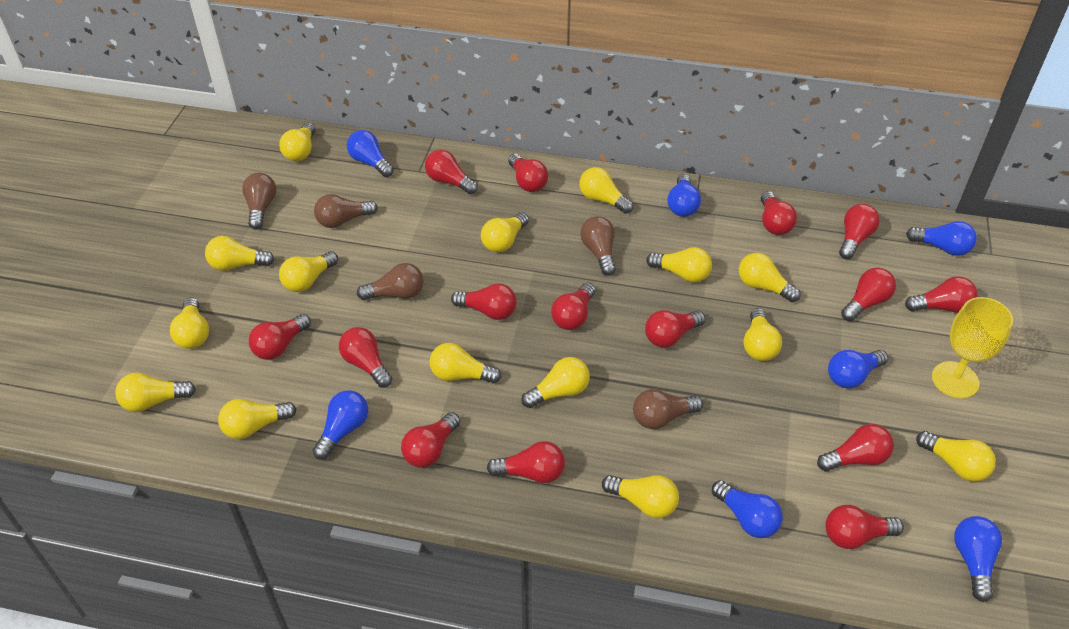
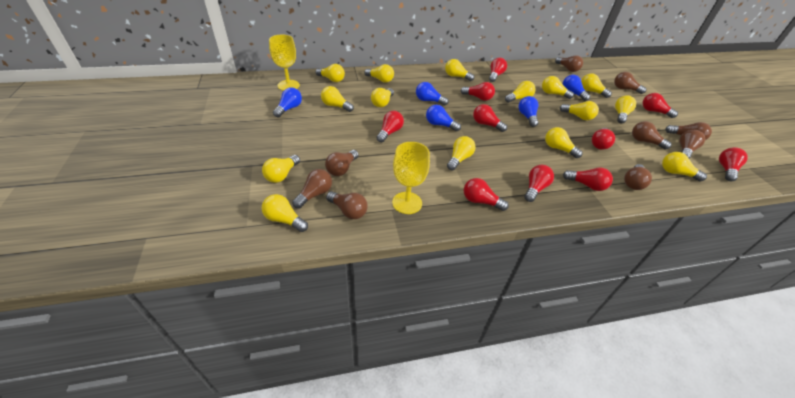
blue light bulb: [313,390,368,460] [347,130,394,177] [668,174,701,217] [712,480,783,538] [828,350,888,388] [906,221,977,256] [954,516,1002,602] = 7 -> [273,88,302,118] [416,82,449,106] [426,105,461,131] [518,96,539,127] [563,75,590,101] = 5
brown light bulb: [242,173,276,230] [314,194,378,228] [357,263,424,300] [581,216,616,276] [633,389,703,429] = 5 -> [292,169,332,208] [325,150,359,176] [326,191,368,219] [555,55,583,72] [614,72,646,94] [624,164,652,190] [632,121,671,150] [665,122,712,140] [679,130,705,159] = 9
red light bulb: [249,314,311,360] [339,327,392,388] [401,412,461,468] [425,150,478,195] [451,283,517,320] [487,441,565,483] [508,154,548,192] [551,283,595,330] [645,310,706,348] [761,191,797,235] [817,424,894,472] [825,505,904,549] [839,204,880,259] [841,268,896,321] [905,276,978,313] = 15 -> [376,111,404,143] [460,82,495,101] [464,178,509,211] [473,104,507,132] [489,58,507,82] [524,165,554,202] [563,167,613,191] [592,128,615,150] [642,93,678,118] [719,147,748,181] = 10
yellow goblet: [932,297,1013,398] = 1 -> [269,34,300,91] [392,142,430,214] = 2

